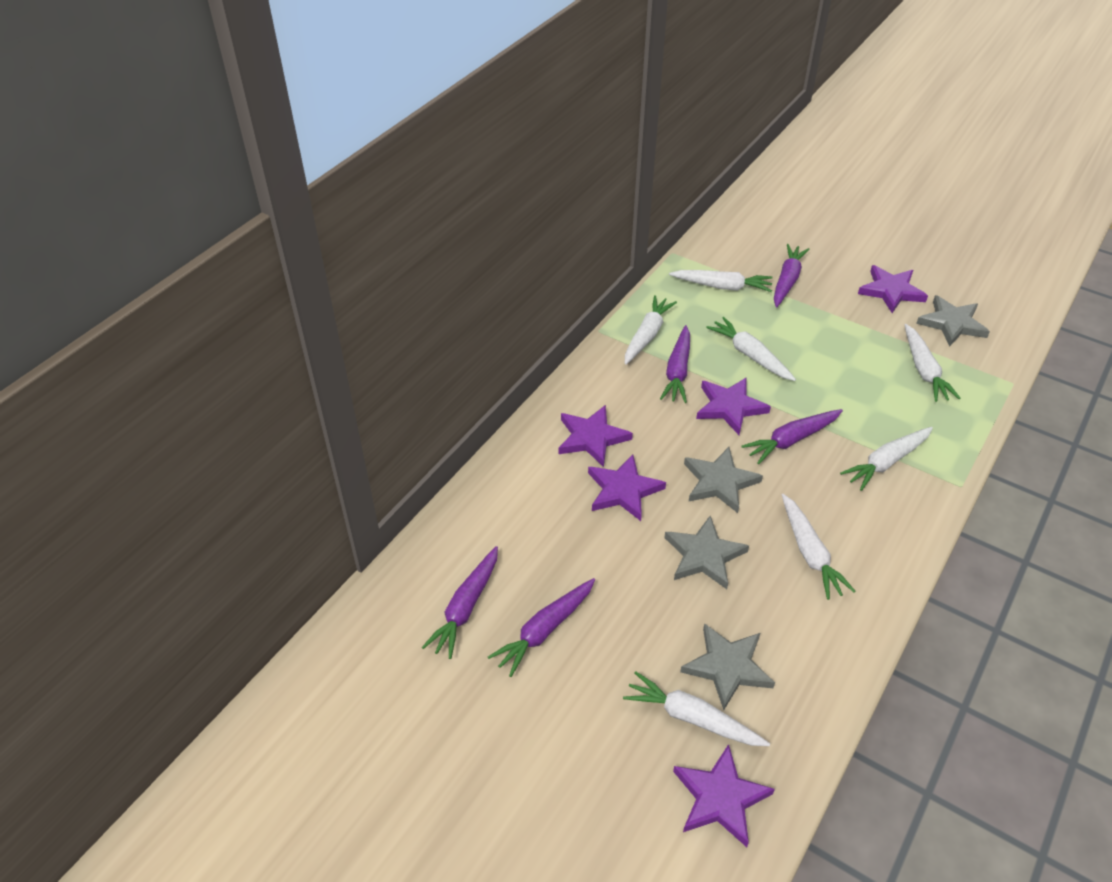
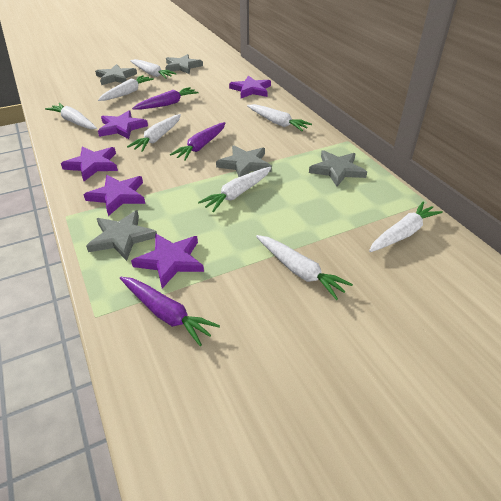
grey star: [664,516,749,589] [680,623,775,710] [684,447,763,513] [916,295,990,347] = 4 -> [86,210,157,261] [95,64,137,85] [165,54,203,74] [216,145,272,177] [309,150,367,187] = 5
purple carrot: [422,546,498,659] [488,578,595,677] [660,325,690,403] [741,409,843,464] [774,244,810,307] = 5 -> [120,277,220,346] [132,87,199,110] [170,122,225,161] = 3
white carrot: [623,671,770,746] [625,295,677,365] [669,270,773,292] [706,317,796,381] [782,494,856,600] [840,427,933,491] [905,324,960,402] = 7 -> [45,103,97,129] [98,75,154,101] [127,114,181,152] [130,59,177,78] [198,167,271,212] [247,104,312,131] [256,235,353,300] [369,202,443,252] = 8

